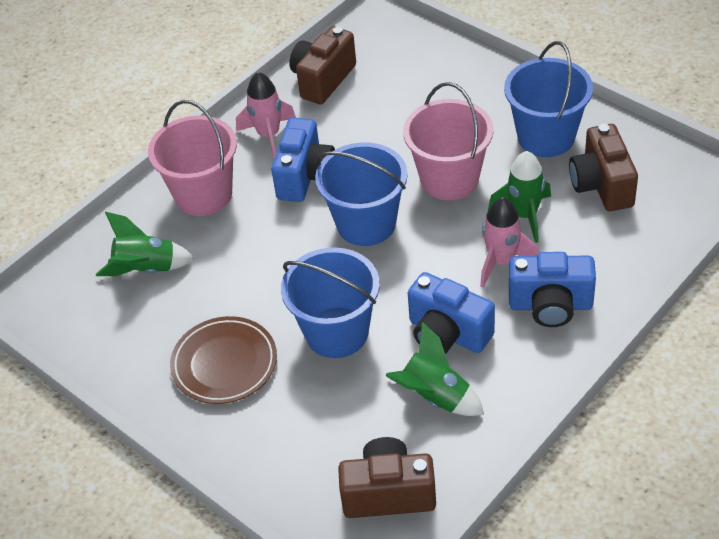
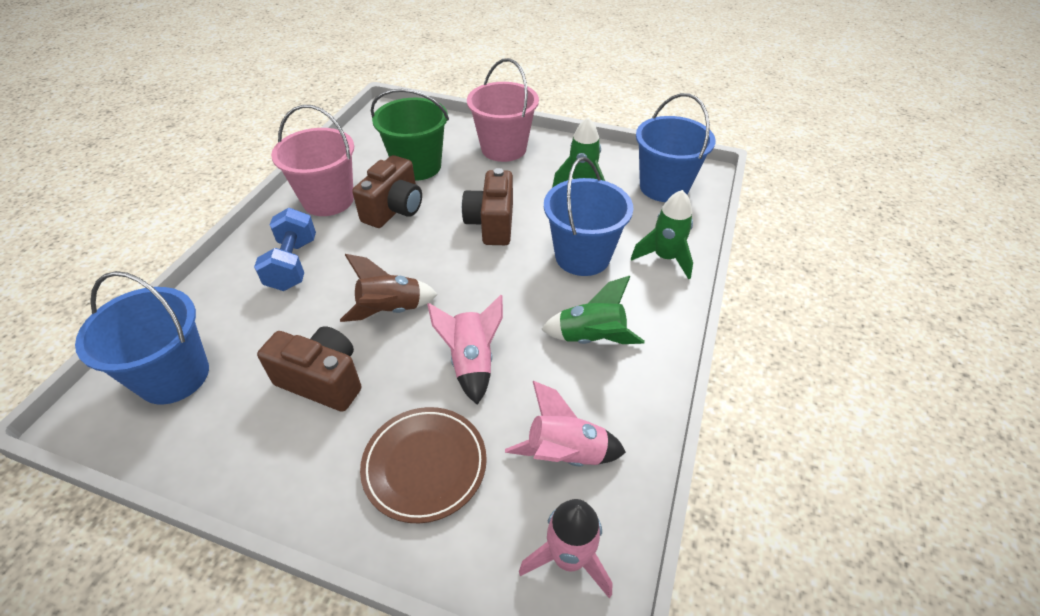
blue camera: [271,118,335,202] [408,272,495,354] [509,252,596,327] = 3 -> none = 0
blue dumbbell: none = 0 -> [254,208,316,291] = 1
brown rocket: none = 0 -> [340,254,438,322] = 1
green bucket: none = 0 -> [371,89,449,181] = 1
pink rocket: [236,72,296,158] [480,197,540,287] = 2 -> [427,295,503,405] [505,381,626,466] [519,499,612,598] = 3

